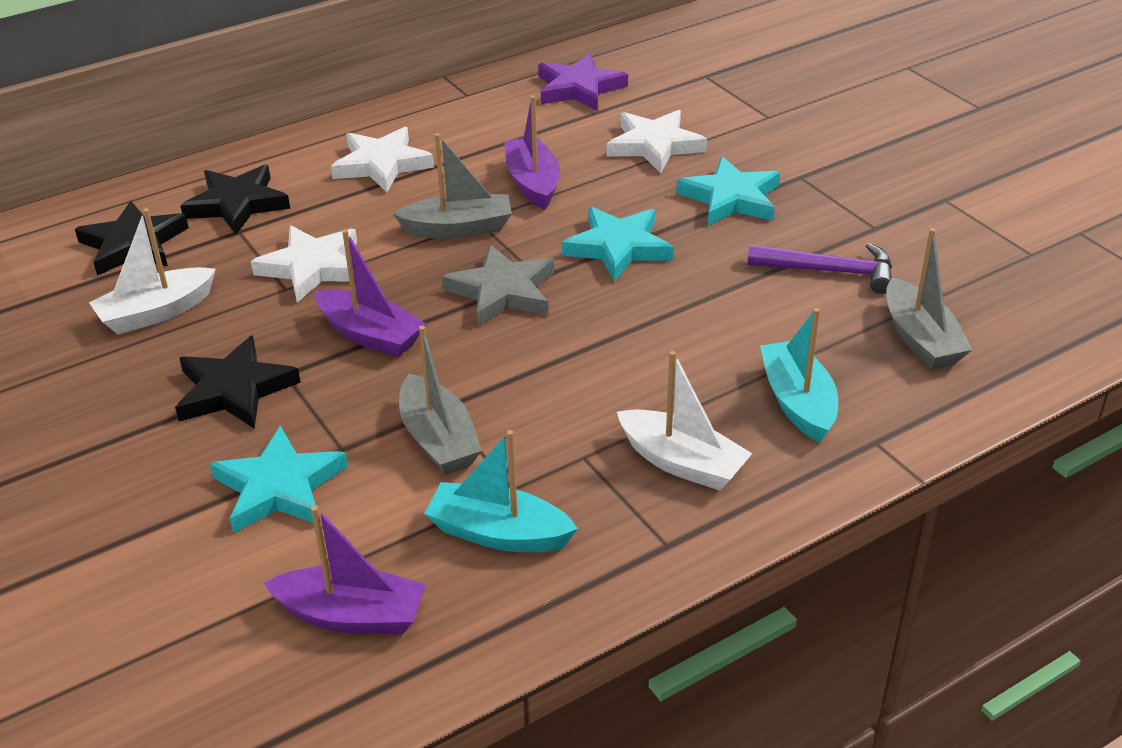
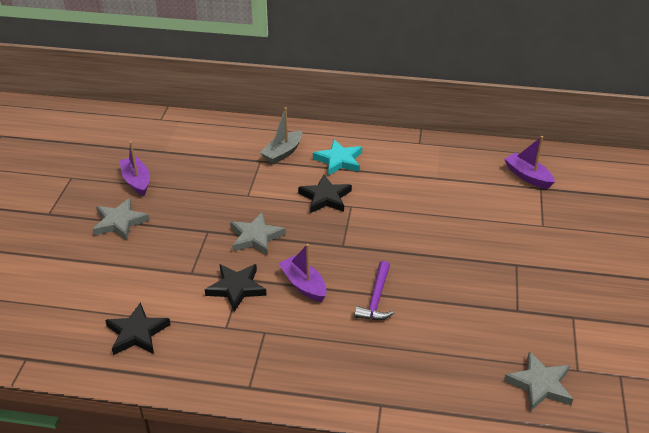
grey boat: [393,133,512,239] [399,325,482,475] [886,228,972,369] = 3 -> [260,107,302,164] = 1
grey star: [442,245,554,327] = 1 -> [93,198,149,240] [230,212,286,256] [504,351,573,412] = 3
purple star: [538,54,628,111] = 1 -> none = 0
turquoise boat: [424,430,578,552] [760,308,838,443] = 2 -> none = 0
turquoise star: [210,426,348,533] [562,207,674,282] [676,156,780,225] = 3 -> [313,139,362,176] = 1
white boat: [89,208,216,334] [617,351,753,491] = 2 -> none = 0
white star: [251,225,357,302] [331,127,434,192] [607,110,707,173] = 3 -> none = 0

